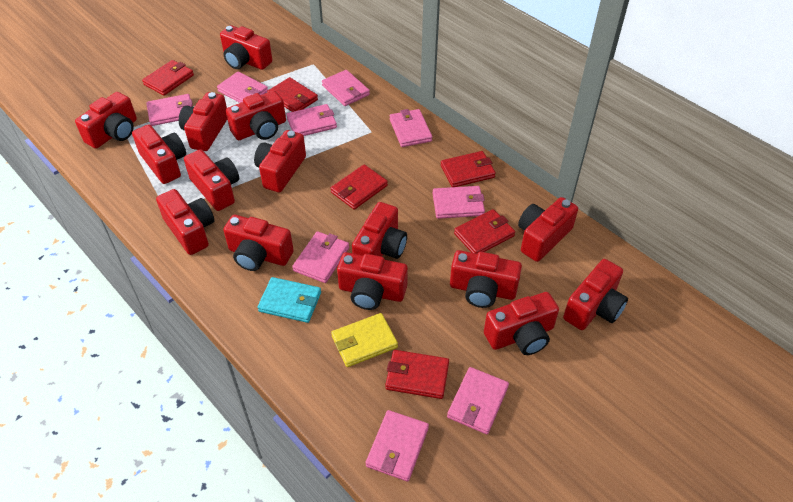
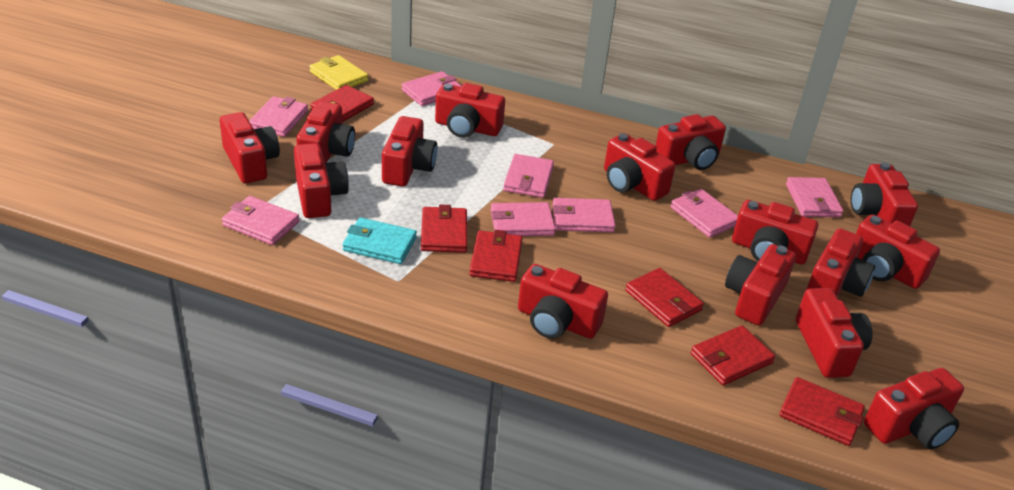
pink wallet: [146,94,193,126] [217,72,268,103] [286,104,337,136] [292,231,349,283] [322,70,370,106] [366,410,429,482] [389,109,432,147] [432,186,485,219] [447,367,509,434] = 9 -> [222,196,299,245] [249,96,308,137] [402,71,462,106] [491,202,556,236] [503,154,554,198] [552,198,616,232] [670,189,738,238] [786,177,843,217] = 8

